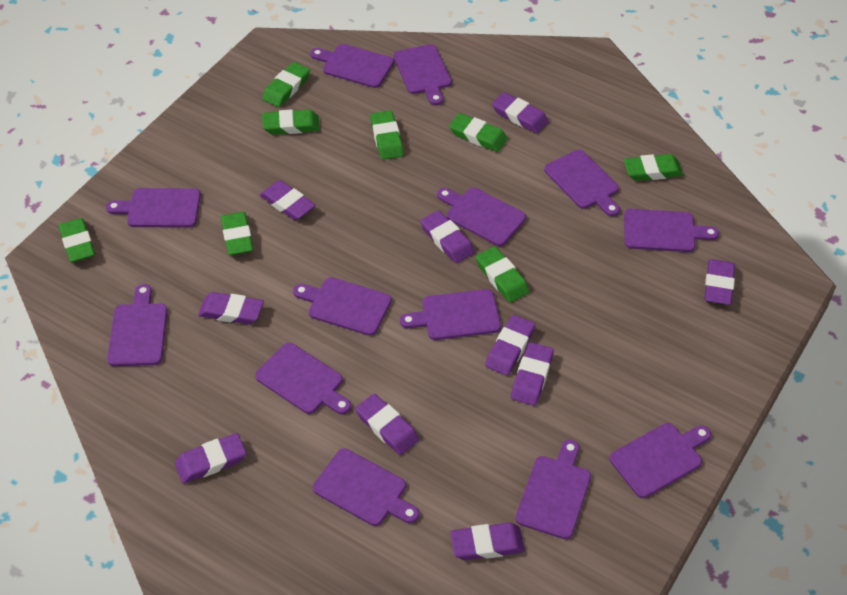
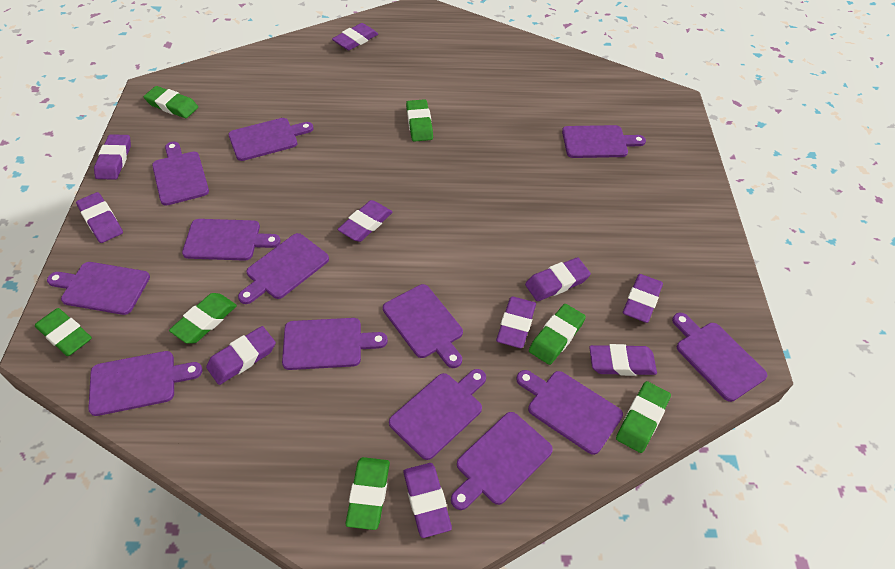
green eraser: [59,218,95,263] [221,212,253,255] [262,62,310,107] [262,109,320,134] [370,111,404,160] [449,113,508,152] [476,247,529,303] [624,154,683,181] = 8 -> [35,308,92,356] [144,86,198,118] [169,293,237,344] [346,457,390,530] [406,99,433,142] [529,304,586,365] [616,381,671,453] = 7

